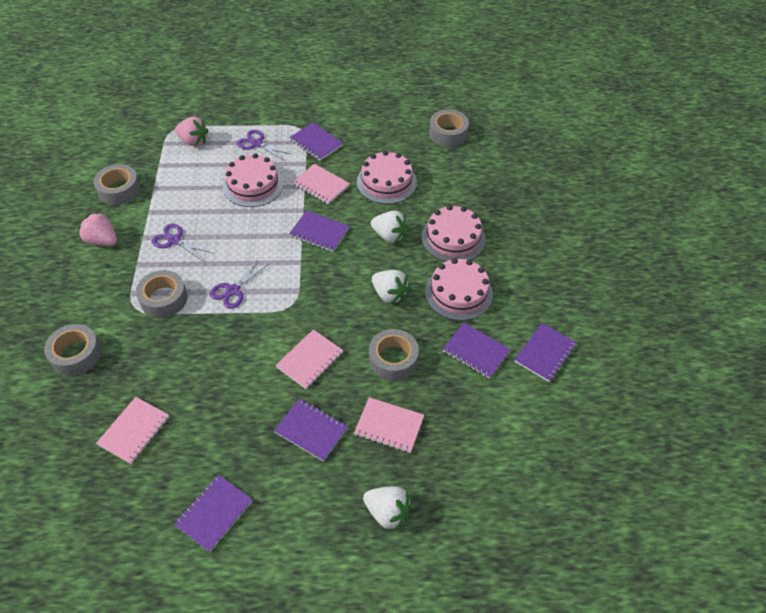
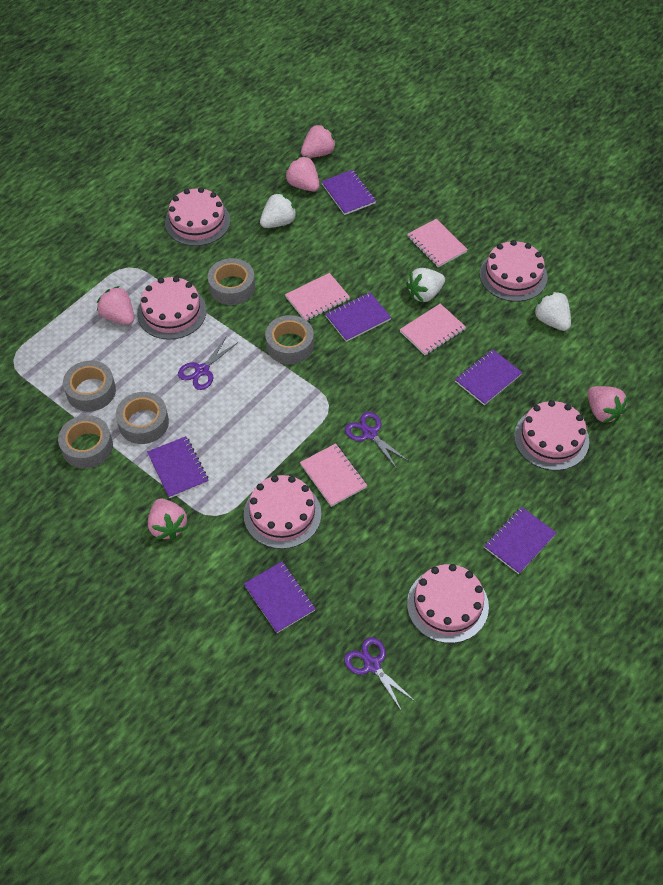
pink cake: [223,153,284,207] [357,151,417,204] [421,205,486,262] [425,258,493,321] = 4 -> [137,276,207,340] [165,187,230,246] [244,475,321,549] [407,564,489,643] [480,240,548,302] [514,400,589,471] = 6
pink strawberry: [78,211,117,246] [175,116,209,146] = 2 -> [97,286,134,325] [148,498,188,540] [285,156,320,192] [301,124,337,158] [587,386,628,423] = 5

